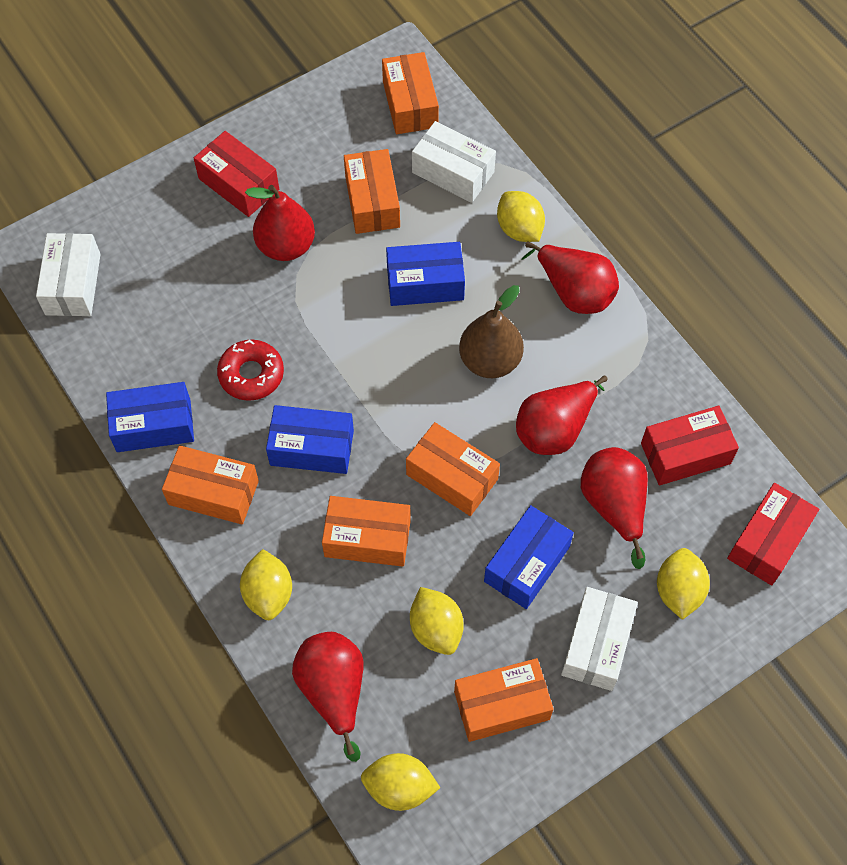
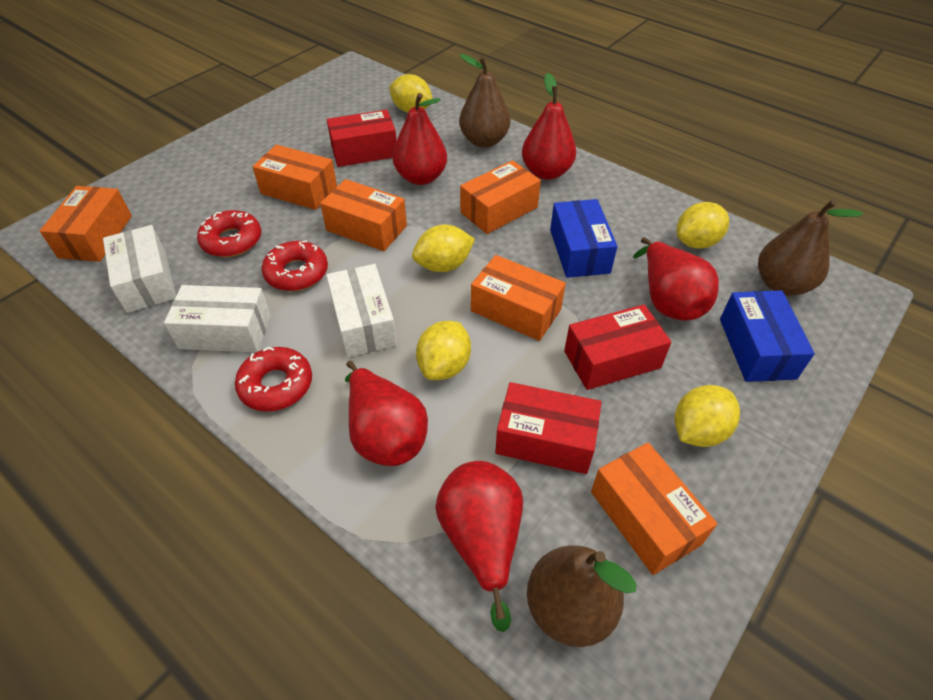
blue box: [106,382,194,452] [266,405,354,474] [386,242,465,306] [484,505,574,609] = 4 -> [550,199,617,278] [720,290,815,382] = 2
brown pear: [459,285,524,378] = 1 -> [459,54,510,148] [527,545,637,647] [758,200,863,296] = 3
red donut: [217,340,284,401] = 1 -> [197,210,261,257] [235,347,312,412] [262,240,328,291] = 3

